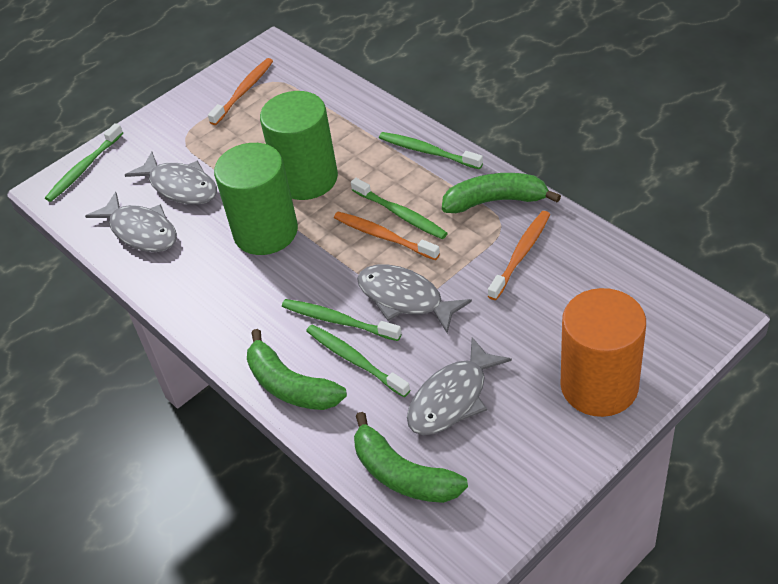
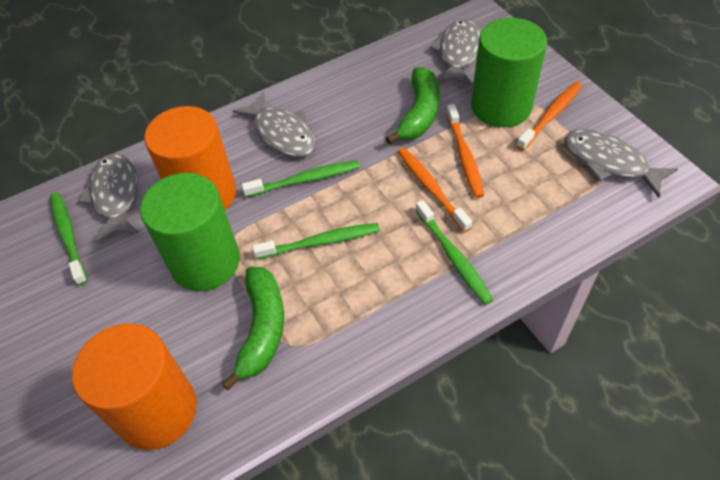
green banana: [247,329,347,410] [354,412,468,503] [442,173,561,213] = 3 -> [222,267,284,390] [386,67,440,144] = 2
green toothbrush: [45,123,123,202] [282,299,402,341] [306,324,410,397] [351,178,448,239] [379,132,483,169] = 5 -> [50,192,87,285] [242,160,360,197] [252,223,380,259] [415,200,493,305] = 4
orange cylinder: [560,288,646,417] = 1 -> [72,323,197,450] [144,106,236,210] = 2

